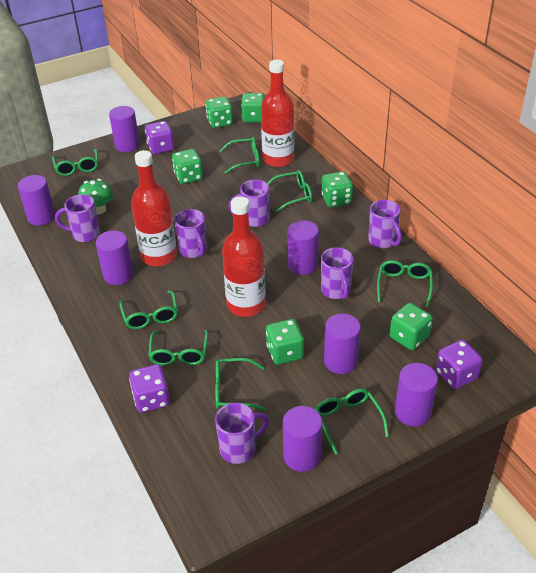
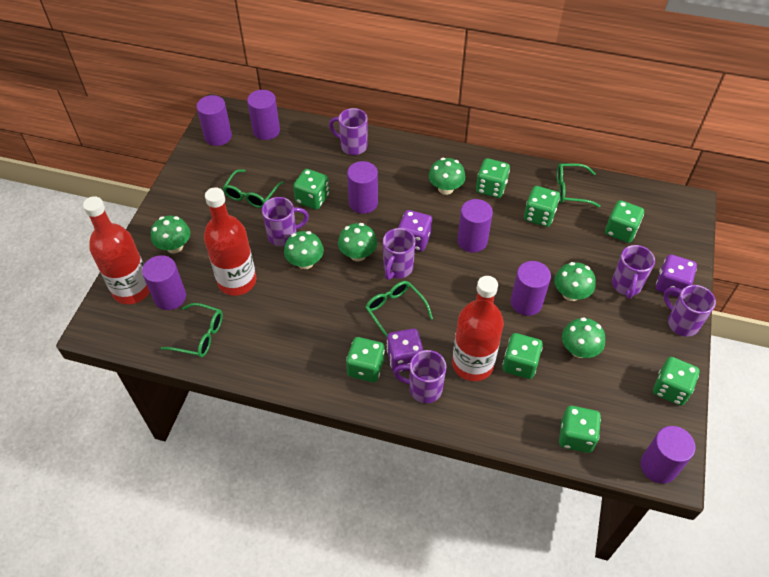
green dice: [172,149,203,184] [206,96,233,128] [241,93,265,122] [266,319,304,365] [321,171,353,207] [390,303,433,350] = 6 -> [293,169,330,210] [346,337,385,382] [476,158,510,198] [502,333,543,379] [524,186,560,227] [559,406,601,453] [605,200,644,243] [653,357,700,406] = 8
green glasses: [52,149,98,176] [119,291,178,329] [149,330,208,366] [215,358,266,411] [220,137,260,174] [267,170,312,212] [315,389,389,455] [377,260,433,307] = 8 -> [161,303,223,357] [223,169,284,208] [365,281,433,338] [557,163,601,208] = 4
green mushroom: [78,179,113,215] = 1 -> [151,215,190,254] [284,231,324,269] [338,223,377,261] [429,158,466,195] [554,262,596,301] [562,317,605,358] = 6

